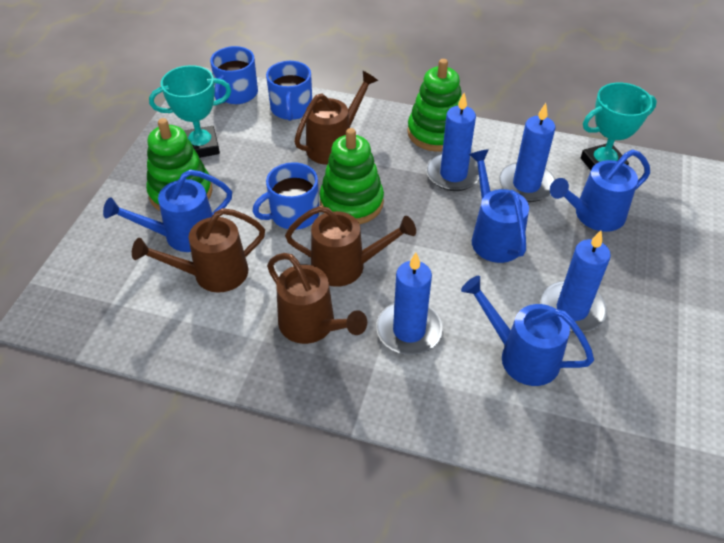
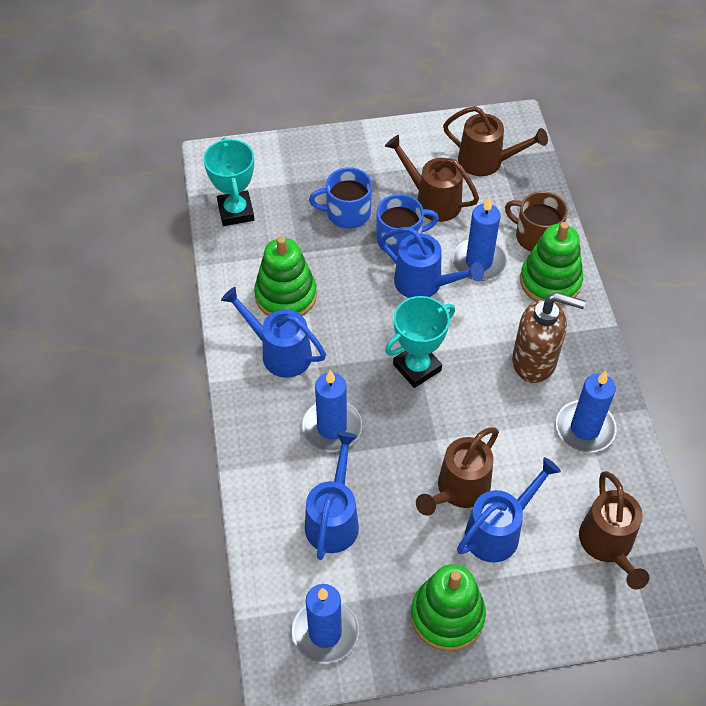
blue mug: [210,46,258,104] [252,162,319,230] [266,61,312,121] = 3 -> [309,167,372,229] [376,194,439,256] = 2
brown mug: none = 0 -> [505,191,568,252] = 1
brown soap dispenser: none = 0 -> [512,292,586,383] = 1

